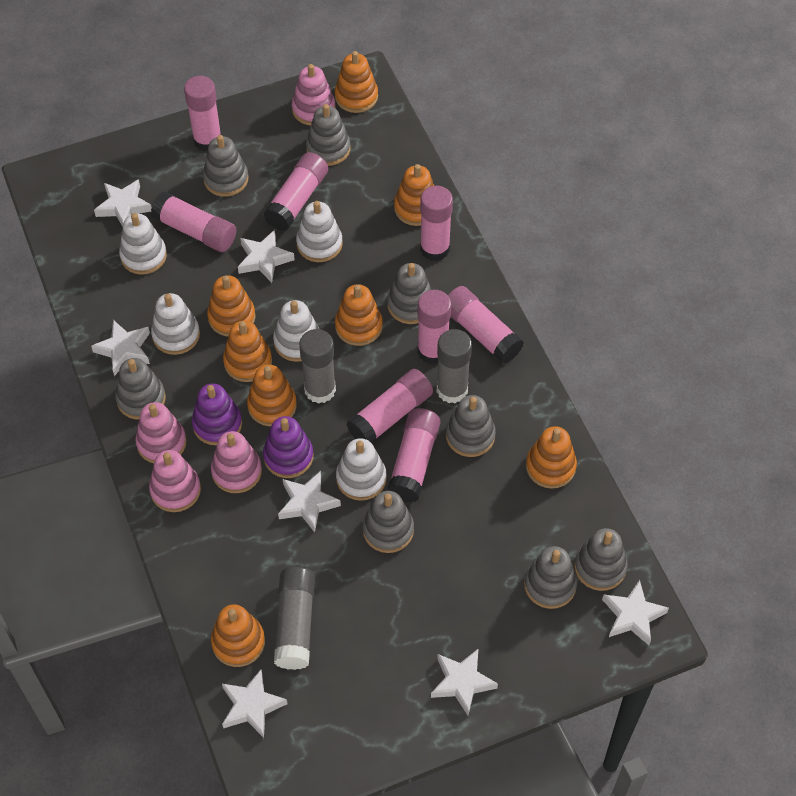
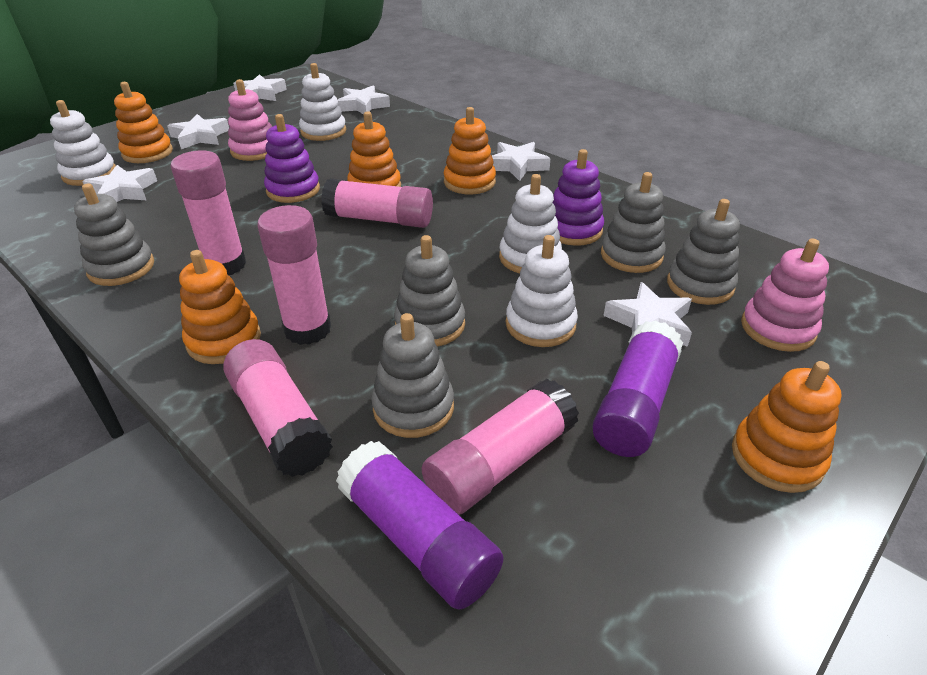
grey glue stick: [274,567,315,670] [299,329,336,404] [437,329,472,403] = 3 -> none = 0
grey stacking toy: [115,358,166,420] [203,135,248,197] [306,104,351,166] [363,491,414,553] [387,263,432,324] [446,395,496,457] [524,546,577,609] [574,528,628,591] = 8 -> [74,183,154,286] [371,313,454,438] [394,235,465,347] [601,172,666,273] [667,199,740,305] = 5
orange stacking toy: [207,275,256,336] [211,604,265,667] [223,321,272,382] [247,365,297,426] [335,51,378,113] [335,284,383,346] [394,164,434,226] [526,426,577,489] = 8 -> [114,82,173,163] [179,250,261,364] [347,111,401,187] [444,107,496,194] [732,361,842,493] = 5
pink glue stick: [151,192,236,252] [184,76,222,151] [263,152,328,231] [347,369,433,443] [387,408,440,502] [417,290,451,364] [420,186,453,261] [448,286,524,364] = 8 -> [171,150,246,275] [223,339,333,477] [257,205,331,345] [321,178,433,228] [422,379,579,515] = 5
pink stacking toy: [135,402,187,463] [149,450,201,512] [211,431,262,493] [292,64,336,126] = 4 -> [228,79,272,161] [741,239,829,352] = 2
purple glue stick: none = 0 -> [336,441,504,610] [592,320,683,457] = 2
white stacking toy: [119,213,167,275] [151,293,200,355] [273,300,319,362] [296,201,343,262] [336,438,387,501] = 5 -> [50,100,116,186] [299,63,346,141] [499,174,562,273] [506,235,578,347] = 4
white star: [91,320,150,376] [94,179,152,227] [222,670,288,738] [238,230,295,283] [278,471,341,533] [431,648,498,715] [602,580,669,645] = 7 -> [82,165,157,202] [167,114,229,149] [233,74,287,101] [338,85,390,115] [492,142,551,181] [603,282,692,347] = 6

